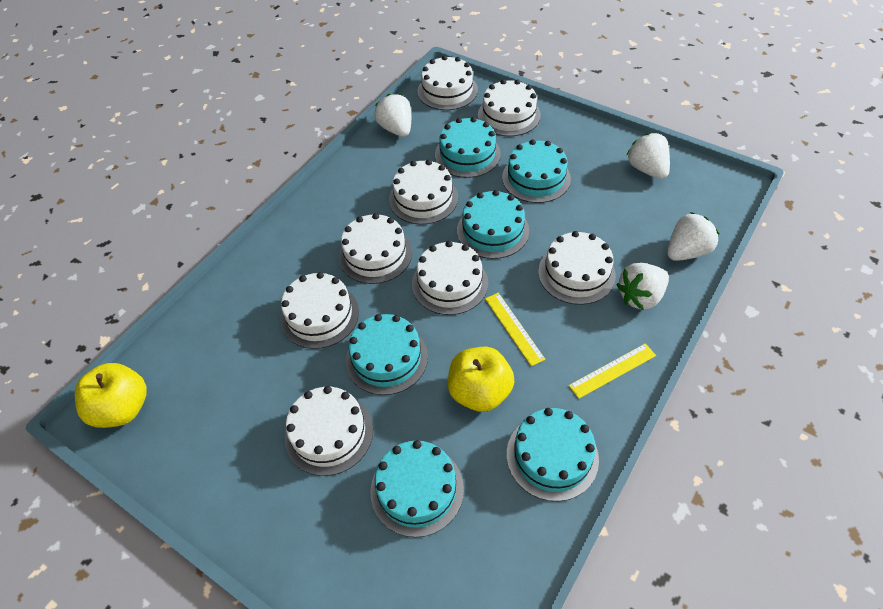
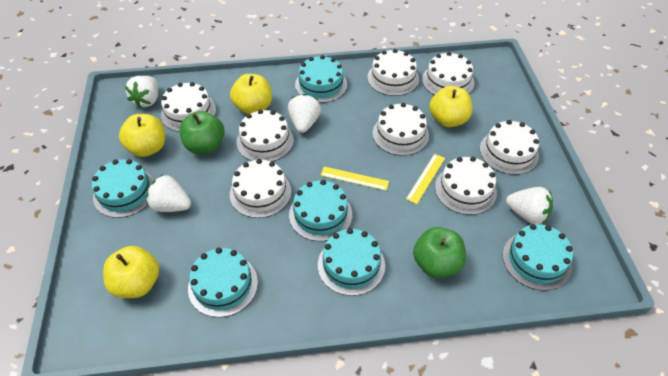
green apple: none = 0 -> [179,111,224,154] [413,227,466,278] = 2
yellow apple: [75,363,147,428] [448,347,515,412] = 2 -> [103,246,159,298] [119,114,165,157] [230,74,272,114] [429,86,473,127] = 4

